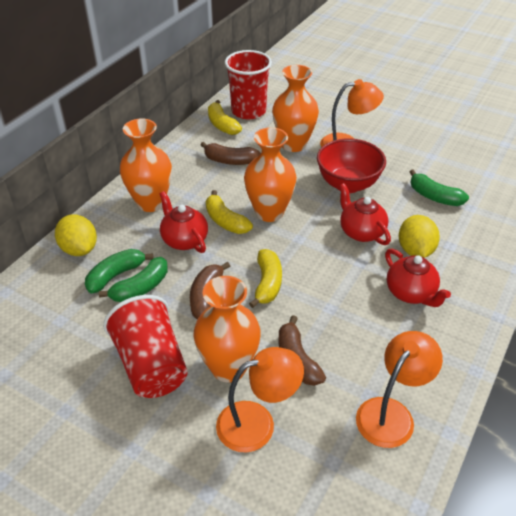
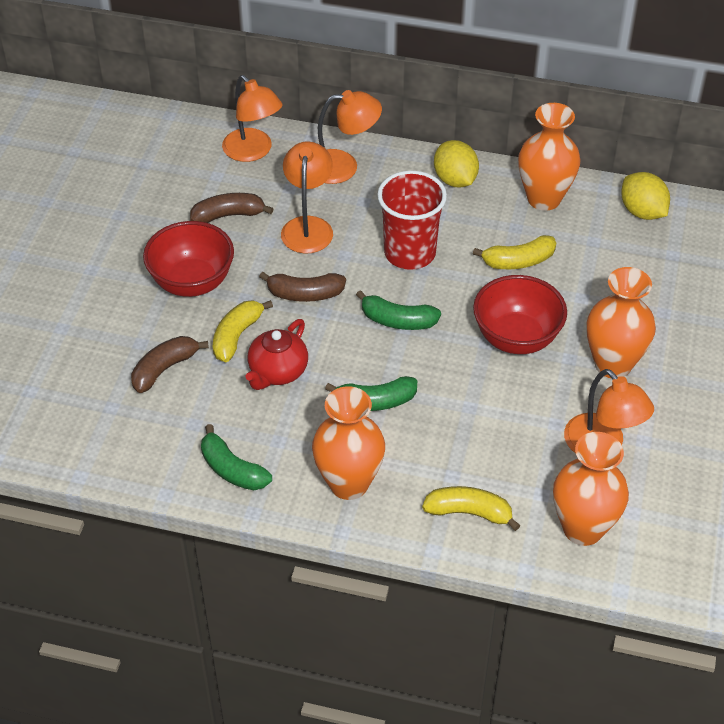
orange lamp: [216,347,304,453] [320,79,384,147] [356,331,443,448] = 3 -> [222,75,282,162] [281,141,333,254] [318,90,382,184] [564,369,654,453] = 4
red bowl: [317,138,386,193] = 1 -> [143,221,234,297] [473,275,567,354] = 2
red cup: [103,295,188,398] [225,50,272,120] = 2 -> [377,171,447,270] = 1
red teapot: [160,191,208,253] [339,183,391,245] [385,249,451,307] = 3 -> [246,319,308,390] = 1

